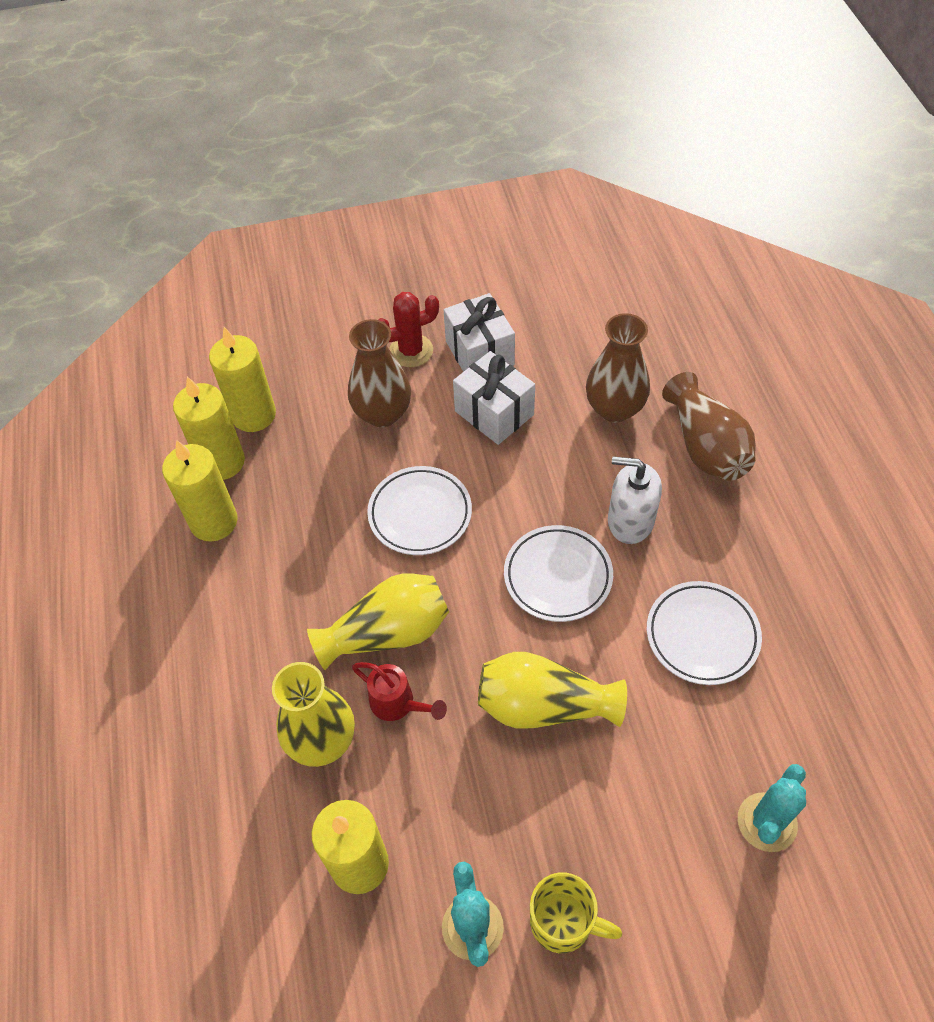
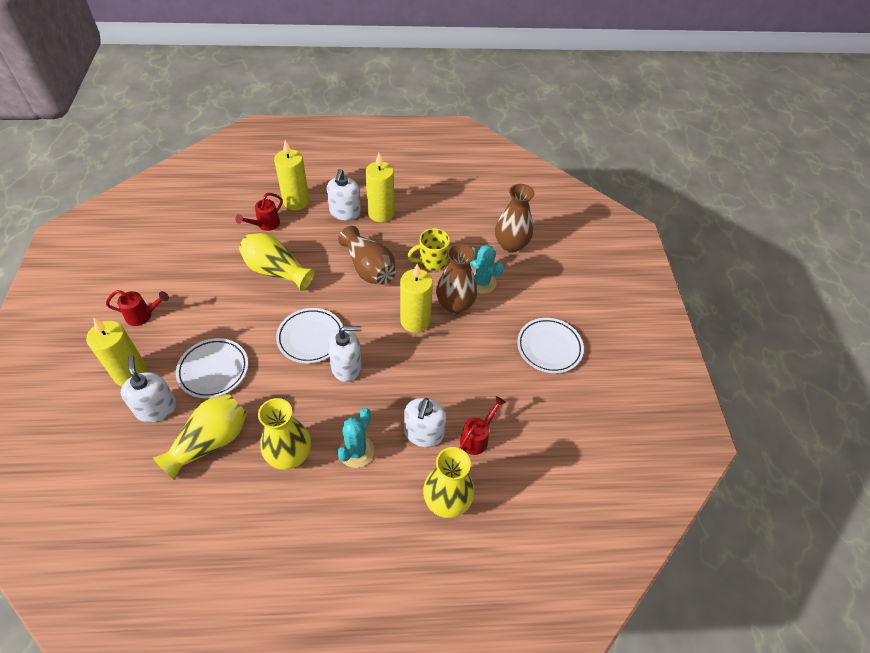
red cactus: [378,292,439,367] = 1 -> none = 0
red watering can: [352,662,447,721] = 1 -> [106,290,169,326] [236,193,283,231] [459,396,506,455] = 3
white gift: [444,293,515,372] [453,351,535,445] = 2 -> none = 0
white soap dispenser: [608,456,662,544] = 1 -> [121,355,176,423] [327,169,361,220] [328,326,362,382] [404,398,446,447] = 4
yellow vase: [272,662,355,767] [307,573,449,670] [478,652,627,729] = 3 -> [153,394,247,480] [239,233,315,291] [258,398,311,470] [423,447,474,518] = 4

